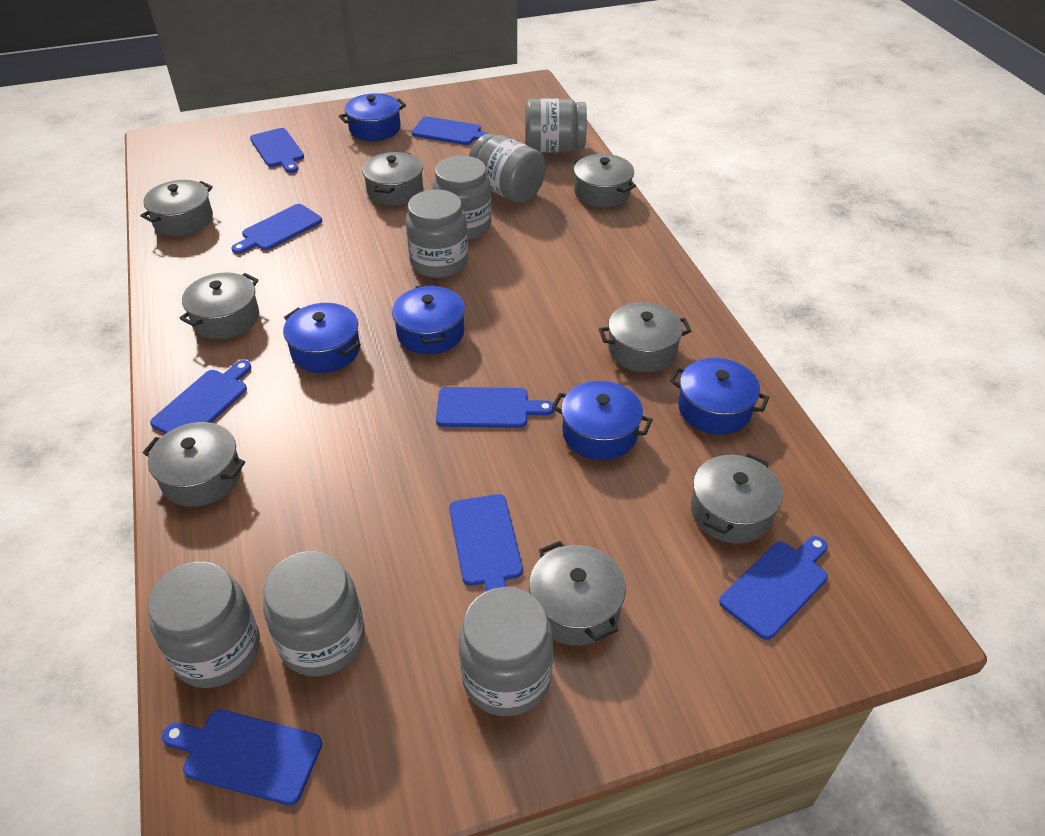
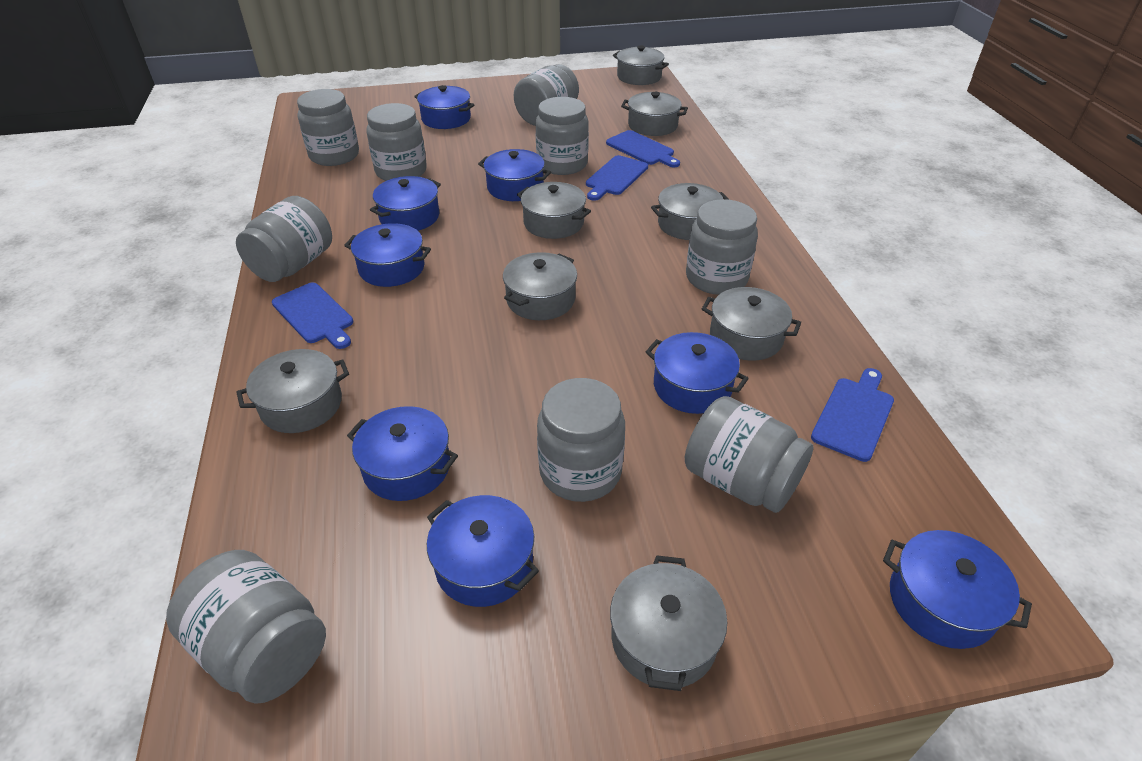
blue cutting board: [150,360,251,434] [162,709,322,806] [232,204,322,254] [250,128,304,173] [412,116,492,145] [436,387,554,428] [449,494,523,591] [719,536,828,640] = 8 -> [272,282,353,349] [586,155,648,201] [606,130,680,167] [811,368,894,462] = 4
blue pot: [283,303,361,373] [339,93,406,141] [392,284,465,354] [552,381,653,460] [670,358,769,435] = 5 -> [344,223,431,287] [347,406,458,501] [370,176,441,231] [414,85,474,129] [427,495,539,607] [478,149,551,201] [646,332,749,414] [883,530,1032,649] = 8
grey jar: [147,561,260,688] [263,551,365,677] [405,189,468,278] [433,156,492,240] [458,587,553,716] [469,133,546,203] [525,98,587,152] = 7 -> [166,550,326,704] [236,196,332,282] [297,89,359,166] [366,103,427,181] [514,64,579,126] [536,97,589,175] [537,378,625,502] [685,396,813,513] [686,199,758,295] = 9

